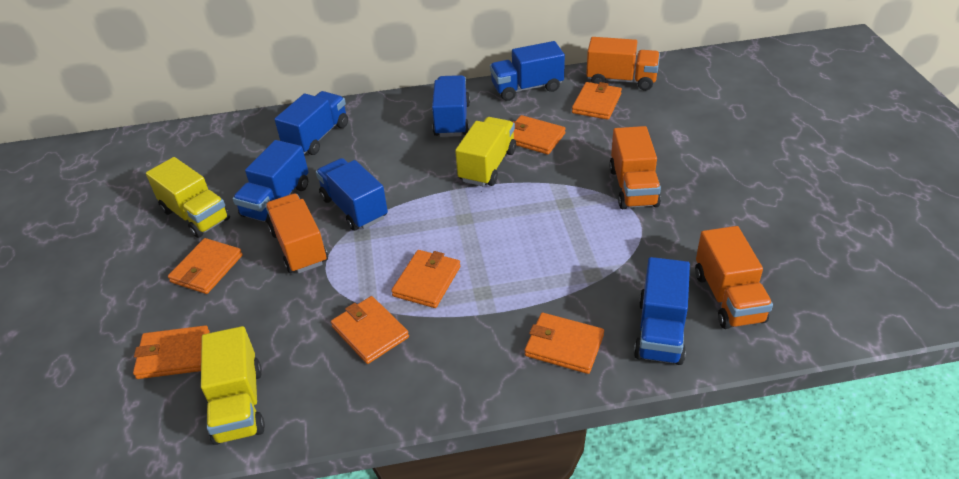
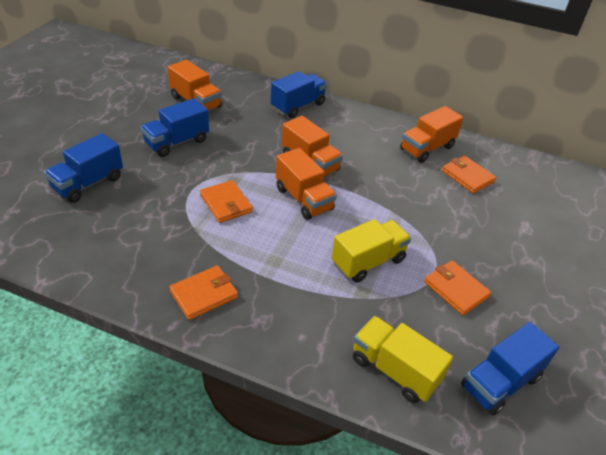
blue truck: [233,140,309,223] [274,91,348,155] [316,158,388,231] [432,75,470,137] [490,41,565,101] [634,257,690,365] = 6 -> [44,133,123,203] [141,98,209,157] [271,71,327,118] [461,322,559,416] = 4
orange wallet: [133,325,210,379] [168,238,243,294] [331,296,409,364] [391,250,461,308] [512,115,566,155] [525,313,604,374] [572,82,622,120] = 7 -> [169,265,238,320] [200,180,253,223] [424,261,491,315] [442,156,496,193] = 4
yellow truck: [146,157,230,238] [201,326,265,445] [455,117,516,186] = 3 -> [332,219,411,283] [353,316,453,403] = 2

